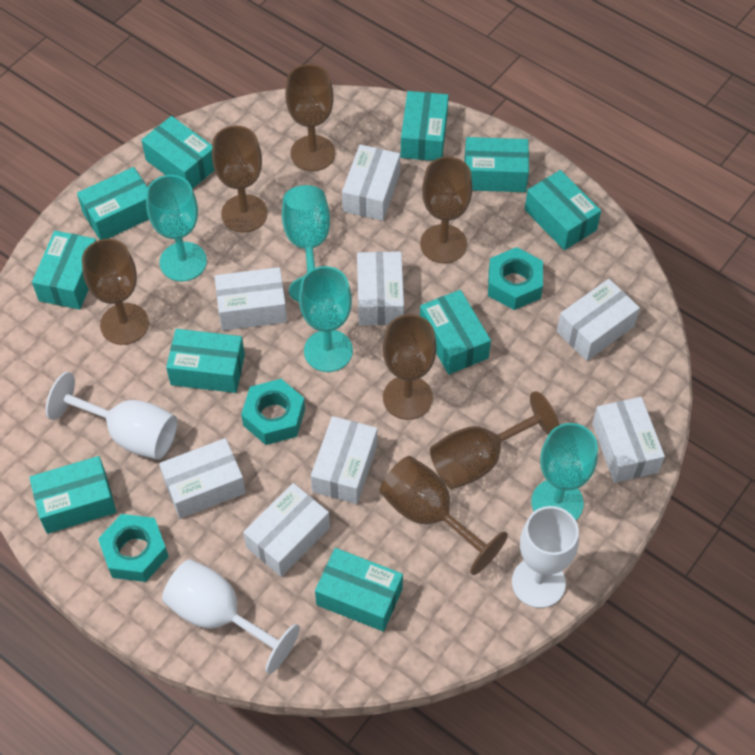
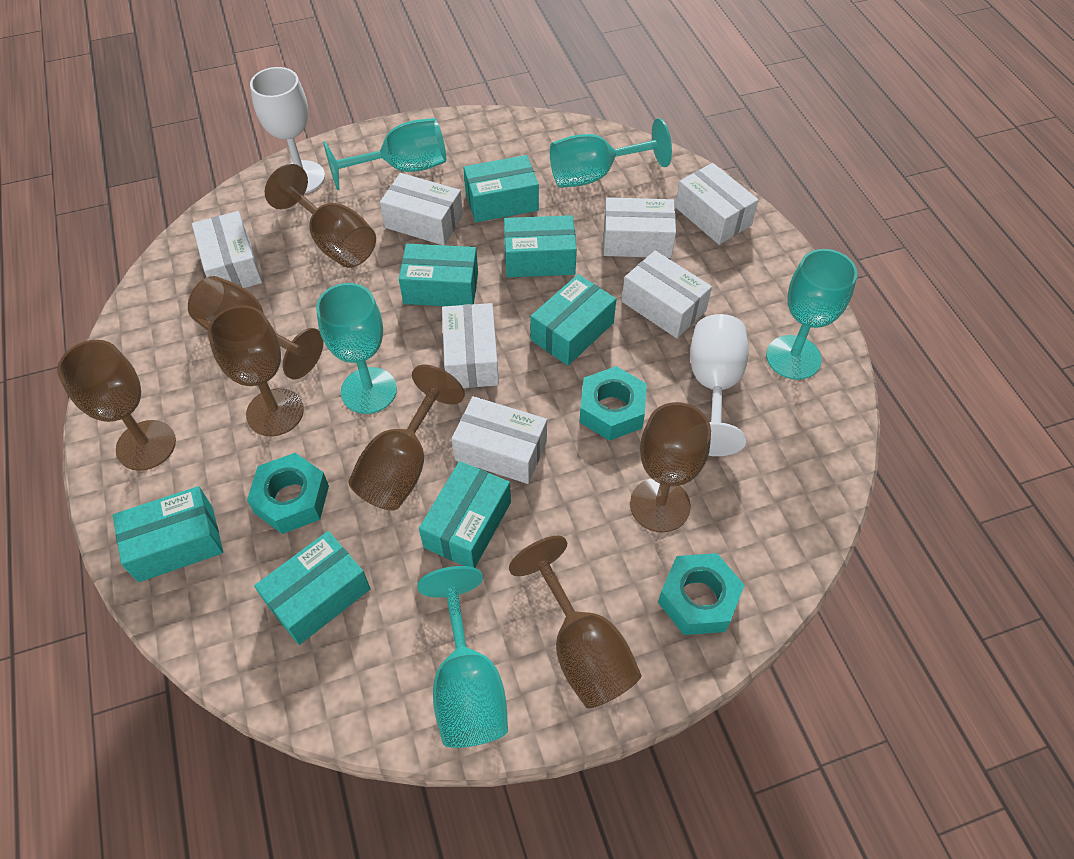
turquoise box: [29,456,116,534] [32,231,96,310] [77,167,149,240] [141,116,215,189] [166,329,245,393] [315,548,403,632] [401,91,449,161] [420,290,491,374] [464,137,529,192] [525,170,601,250] = 10 -> [113,486,223,582] [254,531,371,645] [399,244,478,306] [419,461,511,568] [463,155,539,222] [504,215,577,277] [530,274,616,366] = 7
turquoise goblet: [146,175,207,281] [282,185,330,302] [299,266,353,372] [531,423,598,520] = 4 -> [316,283,397,414] [323,118,446,190] [417,566,508,748] [550,118,672,188] [766,249,857,380] = 5
white box: [159,438,246,519] [214,267,287,331] [243,483,330,577] [311,416,377,504] [342,144,400,221] [357,251,404,325] [557,279,640,361] [592,397,665,483] = 8 -> [192,211,262,288] [380,173,463,245] [442,303,499,388] [452,396,547,484] [603,197,676,258] [622,251,712,338] [675,163,759,245] = 7
white goblet: [46,372,178,460] [162,559,300,674] [512,506,579,608] = 3 -> [250,67,325,193] [690,314,748,456] = 2

